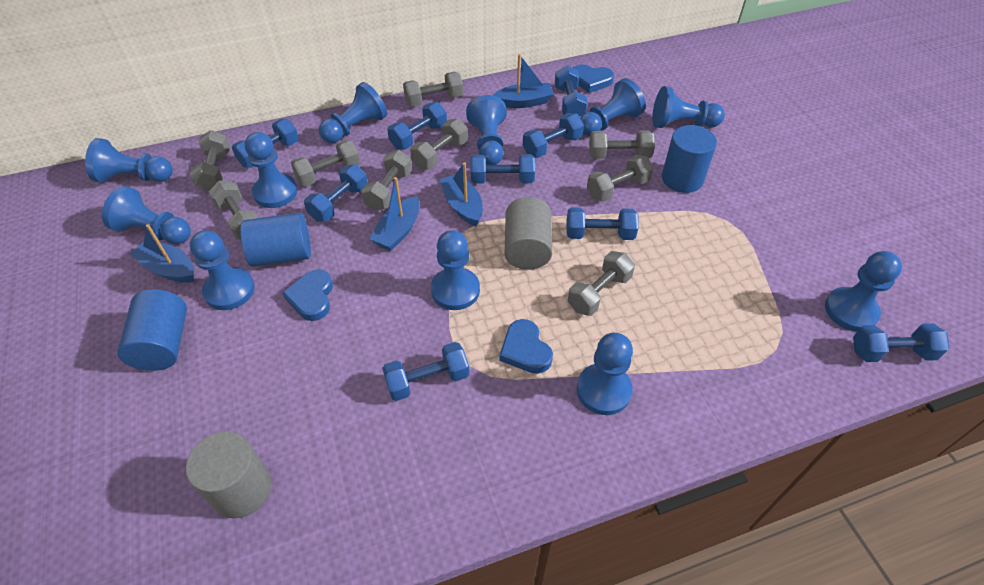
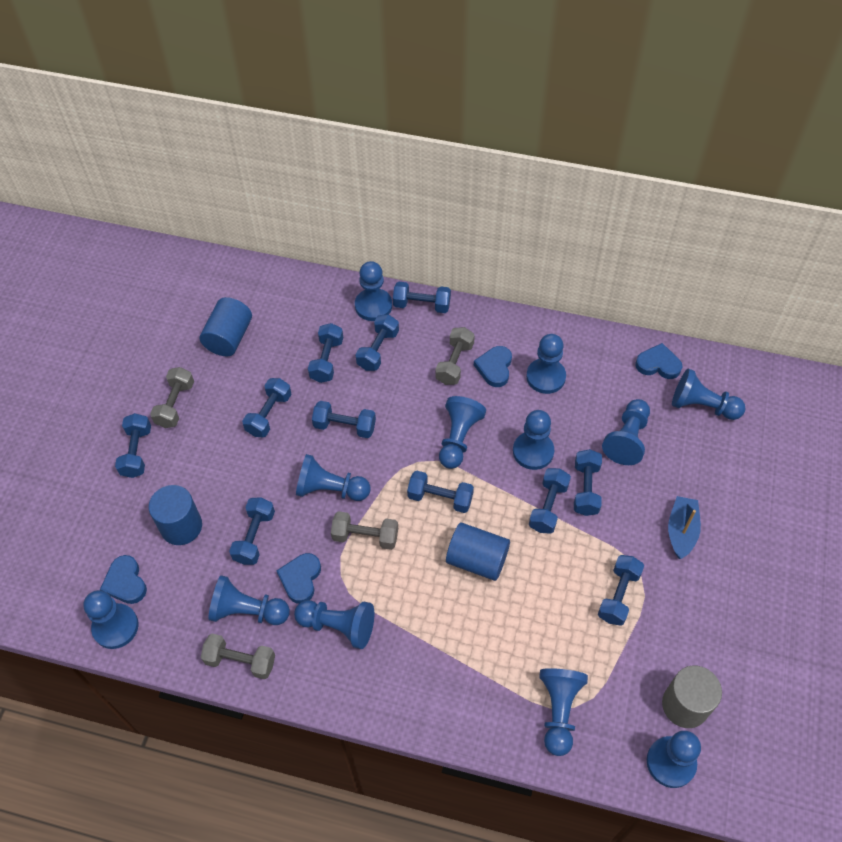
blue boat: [130,224,194,283] [370,177,419,251] [440,162,483,226] [493,54,554,108] = 4 -> [668,496,701,559] = 1
blue dumbbell: [232,119,299,168] [304,164,368,222] [382,342,469,401] [387,102,447,150] [471,154,535,184] [523,113,584,158] [555,65,588,117] [566,207,638,240] [853,323,949,362] = 9 -> [115,413,151,478] [229,497,275,565] [242,378,291,437] [308,323,343,383] [312,401,376,438] [355,315,399,371] [393,282,451,313] [407,471,474,513] [529,468,571,534] [574,449,602,516] [598,555,644,626] = 11
blue heart: [282,269,333,321] [499,319,553,374] [573,65,614,93] = 3 -> [100,555,147,604] [276,553,321,604] [474,346,512,387] [635,343,682,379] = 4
blue pawn: [85,138,173,183] [102,186,191,244] [190,230,255,310] [245,132,298,208] [319,82,387,143] [431,230,480,310] [466,95,507,165] [577,333,633,415] [580,78,646,136] [652,86,725,128] [825,251,902,331] = 11 -> [84,590,138,649] [208,575,290,625] [294,600,374,649] [296,454,371,501] [355,261,392,321] [439,396,486,469] [513,410,554,470] [526,334,566,394] [539,668,588,756] [602,399,650,465] [647,731,701,788] [672,368,745,420] = 12
grey cylinder: [186,432,272,519] [504,197,552,270] = 2 -> [662,666,722,728] = 1
grey dumbbell: [190,130,230,191] [209,181,258,239] [291,140,360,186] [361,150,412,211] [403,72,464,107] [410,118,468,169] [568,251,635,316] [587,155,654,202] [589,130,655,159] = 9 -> [150,367,194,428] [201,634,275,680] [331,511,398,550] [435,327,475,385] = 4

